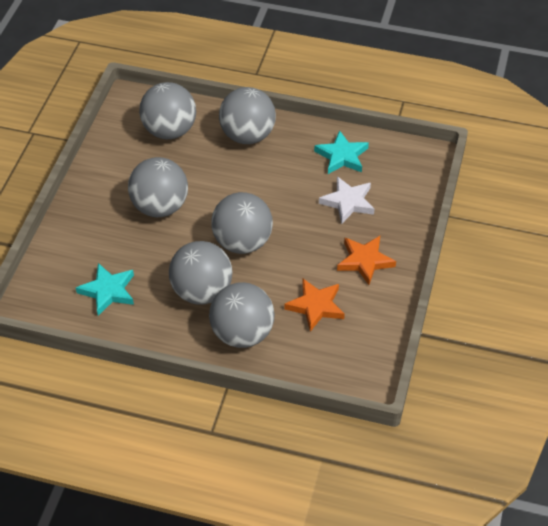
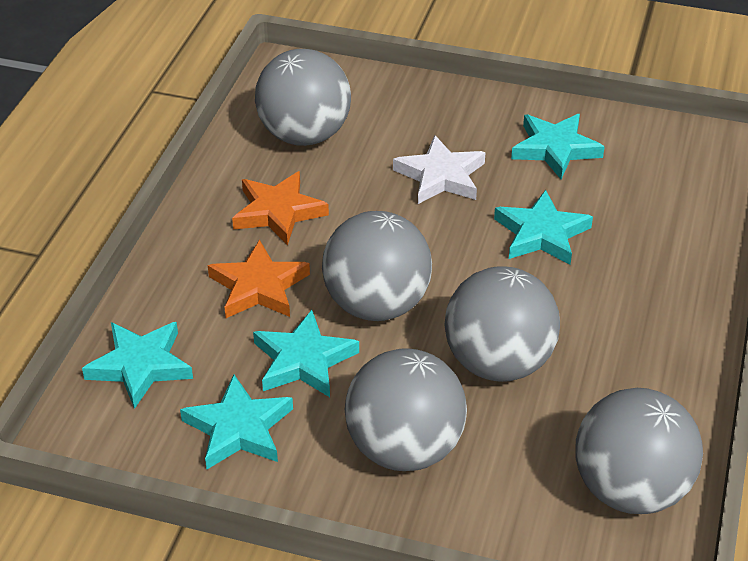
grey ball: [128,157,188,217] [139,82,196,139] [169,241,233,305] [209,282,275,348] [211,192,273,254] [219,87,276,144] = 6 -> [255,49,351,146] [322,211,432,321] [345,348,467,471] [444,266,560,382] [575,388,703,514] = 5
turquoise star: [76,263,134,316] [314,130,369,174] = 2 -> [82,322,193,409] [180,374,293,469] [253,310,359,397] [494,190,593,265] [511,114,605,179] = 5

